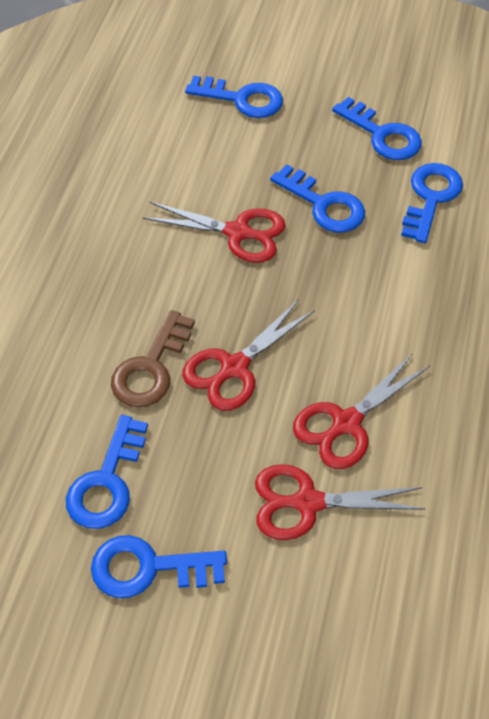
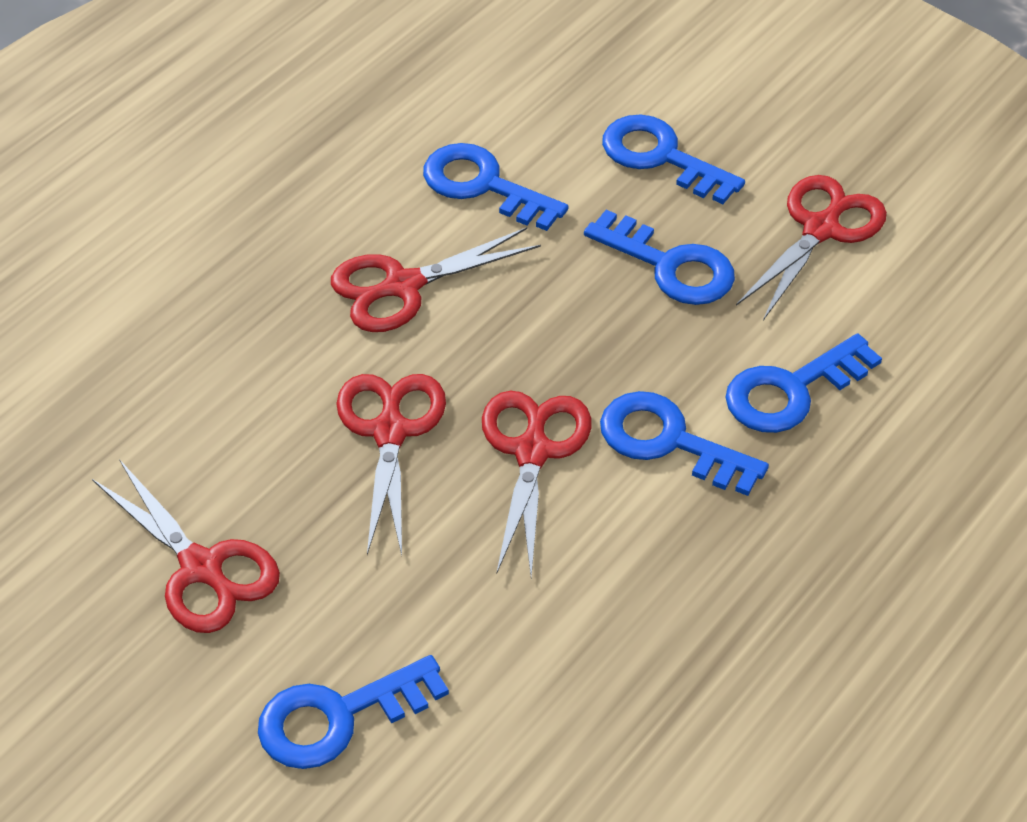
brown key: [111,310,195,407] = 1 -> none = 0
red scissors: [143,202,286,263] [183,299,315,411] [255,464,425,540] [293,353,430,469] = 4 -> [92,459,280,633] [331,227,541,332] [336,374,446,555] [482,391,591,577] [736,175,887,320] = 5

